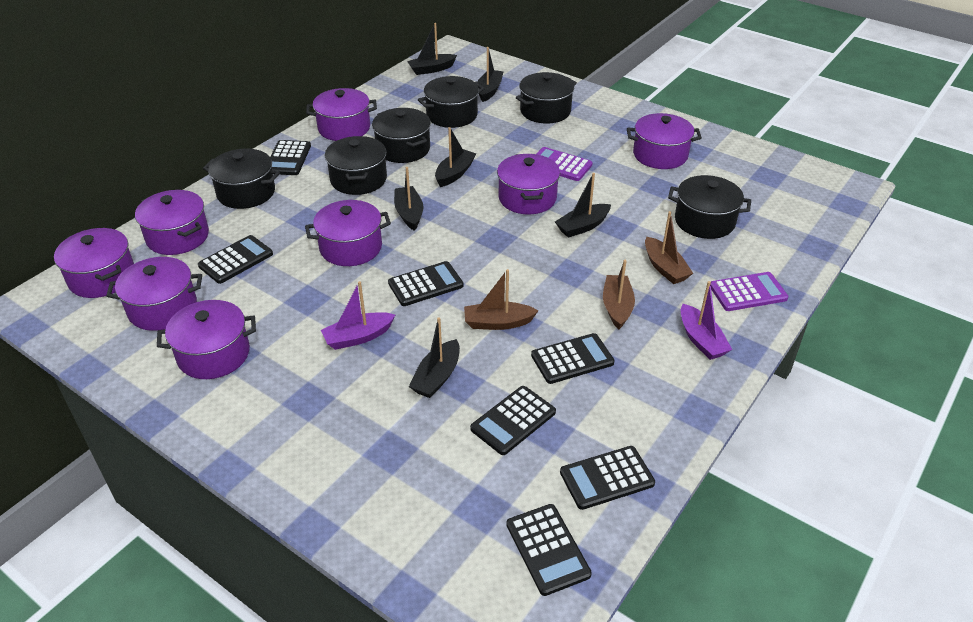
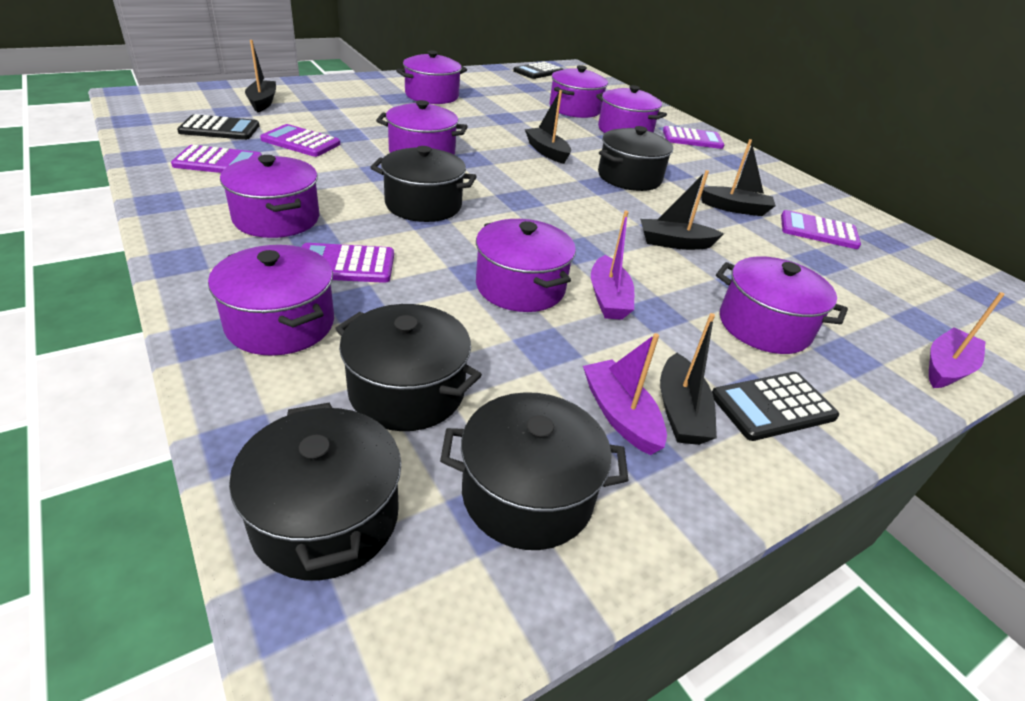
black boat: [394,167,423,231] [407,23,457,75] [409,317,460,398] [435,127,476,187] [477,47,503,102] [555,173,611,238] = 6 -> [245,40,276,112] [525,90,571,164] [640,170,724,250] [660,313,717,445] [701,139,776,216] = 5
black calculator: [198,235,273,284] [270,140,311,175] [388,261,464,306] [470,386,556,455] [506,504,592,596] [531,333,615,384] [560,446,655,510] = 7 -> [177,114,260,140] [513,61,564,79] [712,372,839,441] = 3
black pot: [203,149,280,209] [325,136,387,195] [372,108,431,163] [418,76,484,128] [516,72,577,123] [668,175,751,239] = 6 -> [229,403,402,580] [335,304,482,431] [370,146,477,222] [440,392,628,550] [598,126,673,191] = 5
brown boat: [464,269,538,330] [603,260,635,329] [645,211,693,284] = 3 -> none = 0
purple boat: [321,281,395,350] [681,281,732,360] = 2 -> [583,333,667,455] [591,211,634,320] [929,292,1005,388] = 3
purple calculator: [536,147,593,181] [710,272,788,311] = 2 -> [171,145,262,173] [260,124,340,157] [302,243,394,283] [663,126,724,149] [781,210,861,249] = 5

